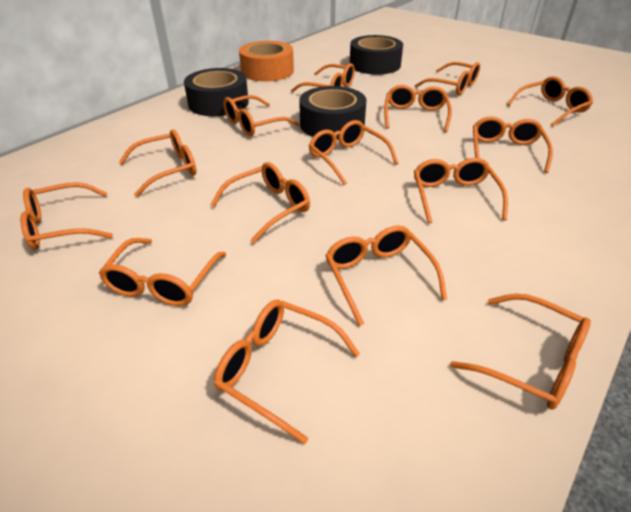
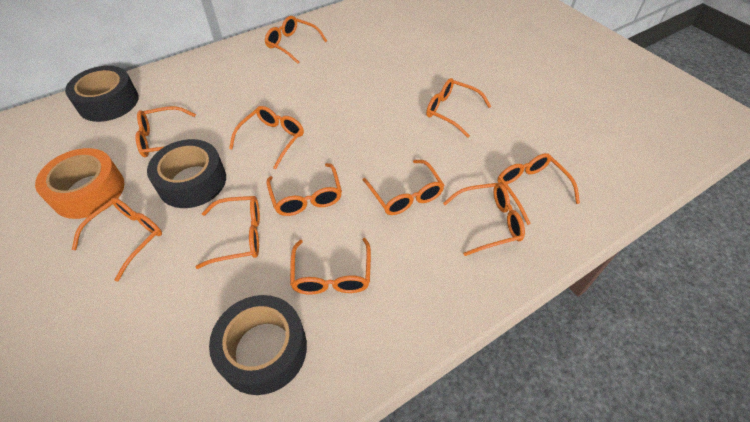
orange glasses: [20,182,113,249] [99,238,226,306] [119,129,196,197] [211,162,310,243] [214,300,360,444] [223,95,299,136] [291,63,355,92] [309,120,398,185] [325,225,447,326] [384,85,452,132] [414,158,508,223] [415,62,480,95] [450,293,591,410] [473,116,553,173] [507,76,593,127] = 15 -> [72,198,162,282] [136,106,196,157] [195,196,260,269] [229,106,304,170] [265,16,327,64] [267,163,342,216] [290,238,371,295] [363,160,444,215] [426,78,491,138] [443,183,525,256] [498,153,580,225] = 11

